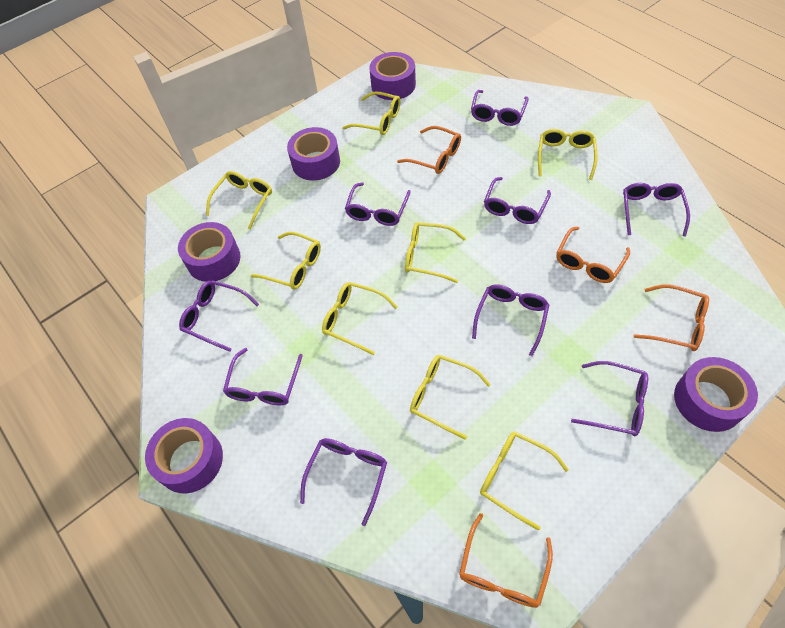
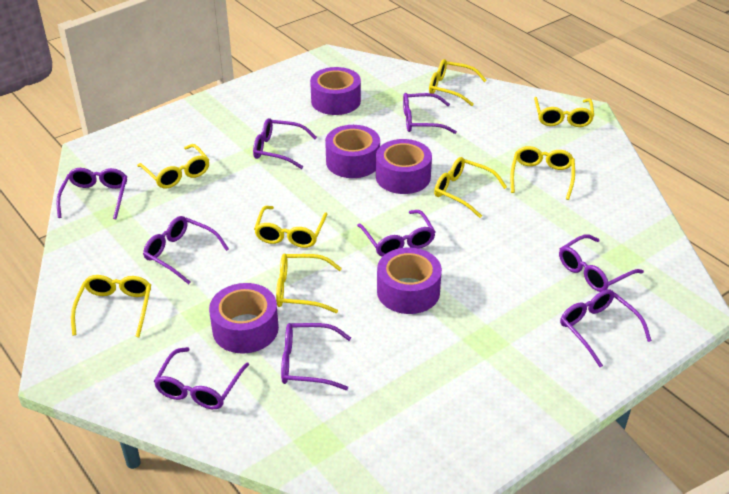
orange glasses: [397,126,461,174] [459,513,553,608] [556,226,630,283] [634,284,709,351] = 4 -> none = 0

